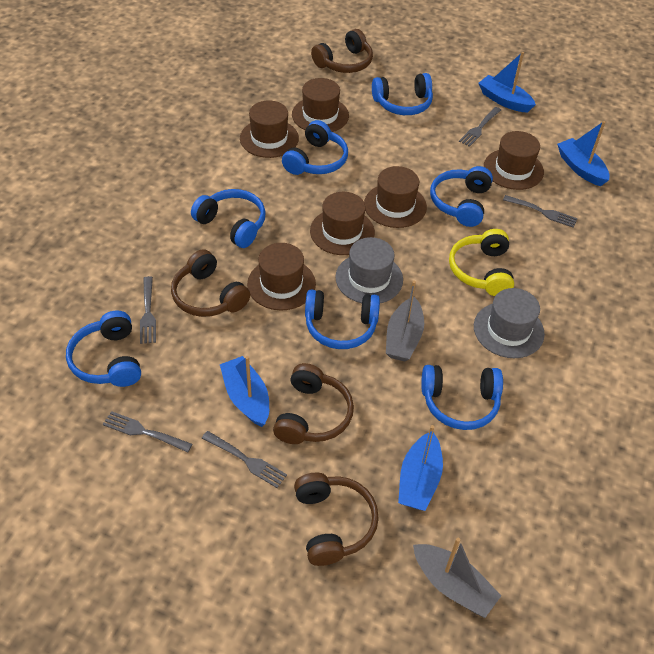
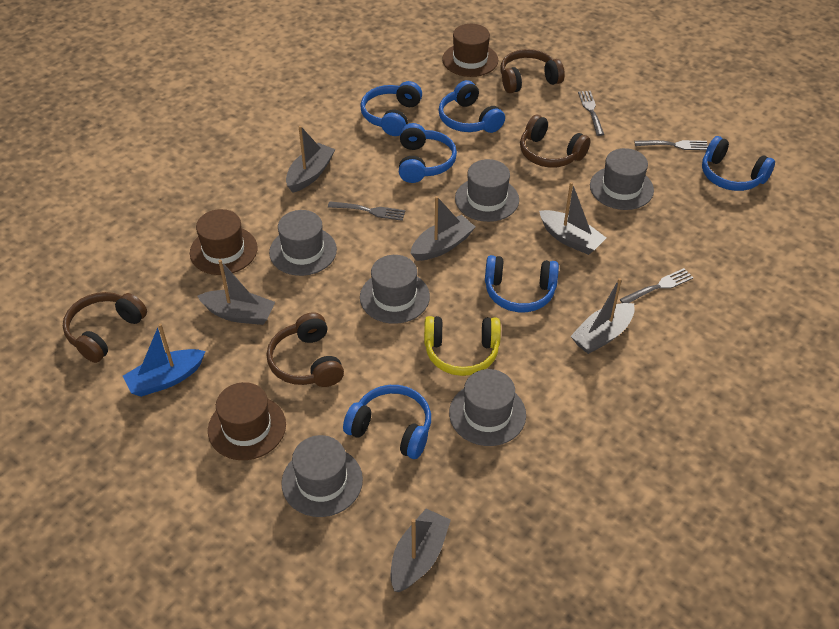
blue boat: [220,356,269,427] [398,425,443,511] [478,52,536,113] [557,121,609,186] = 4 -> [123,323,205,397] = 1
blue headphones: [66,310,141,387] [191,189,266,248] [282,120,348,175] [305,290,380,349] [372,73,433,115] [421,365,503,430] [430,166,493,227] = 7 -> [343,385,431,459] [360,81,422,136] [399,123,457,183] [438,80,505,133] [485,255,559,312] [702,136,775,191] = 6
brown hat: [240,100,299,158] [247,243,316,310] [292,78,349,132] [310,192,375,255] [364,166,427,228] [484,131,544,190] = 6 -> [190,209,258,275] [208,382,286,460] [442,24,498,77] = 3
grey boat: [386,280,424,361] [413,538,501,618] = 2 -> [197,259,275,325] [286,125,335,193] [391,509,451,592] [411,196,475,261] [539,182,606,255] [570,278,635,354] = 6
grey fork: [103,411,192,452] [140,276,156,344] [202,431,287,488] [459,107,501,147] [503,195,578,228] = 5 -> [328,201,405,221] [578,91,604,136] [620,268,693,303] [635,140,708,150] = 4
grey hat: [336,237,403,303] [474,288,545,358] = 2 -> [269,210,337,276] [281,435,363,517] [360,255,430,324] [449,369,526,446] [455,159,519,222] [590,148,654,210] = 6

